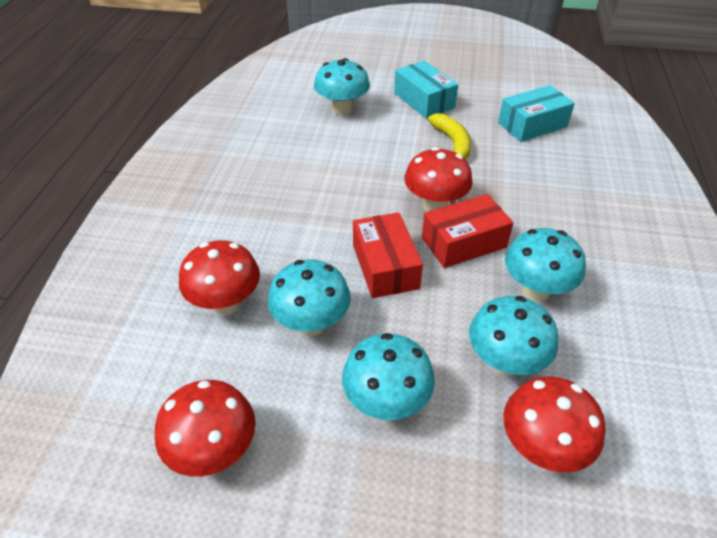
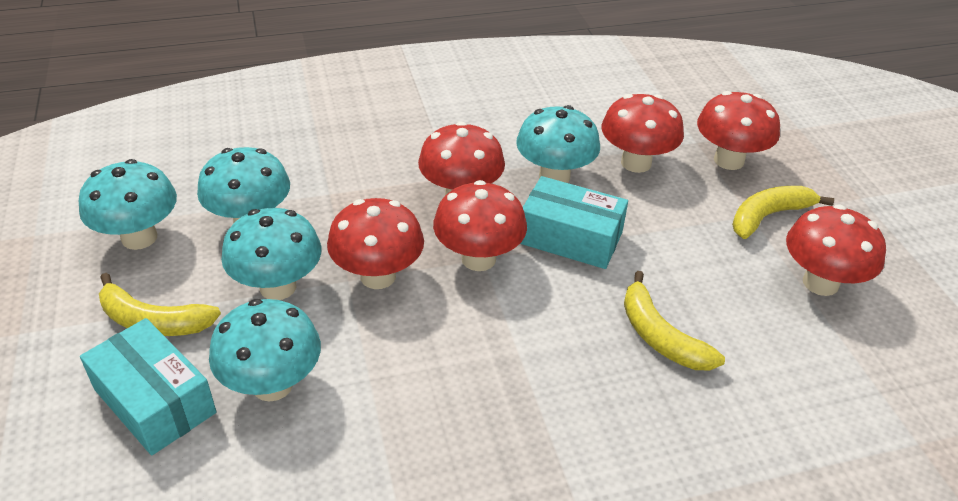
red box: [353,212,423,298] [422,194,513,268] = 2 -> none = 0
red mushroom: [155,380,256,477] [179,240,260,315] [404,147,473,212] [503,376,606,473] = 4 -> [327,198,424,289] [418,122,505,195] [433,180,527,271] [602,94,684,173] [697,91,780,170] [786,205,886,296] = 6
yellow banana: [428,113,471,159] = 1 -> [99,273,221,336] [624,271,725,370] [732,186,834,239] = 3

